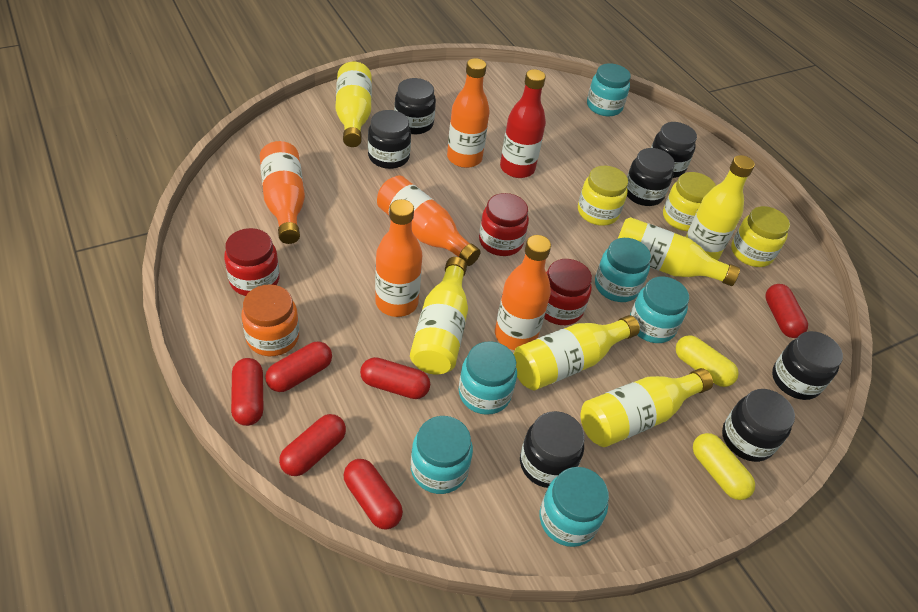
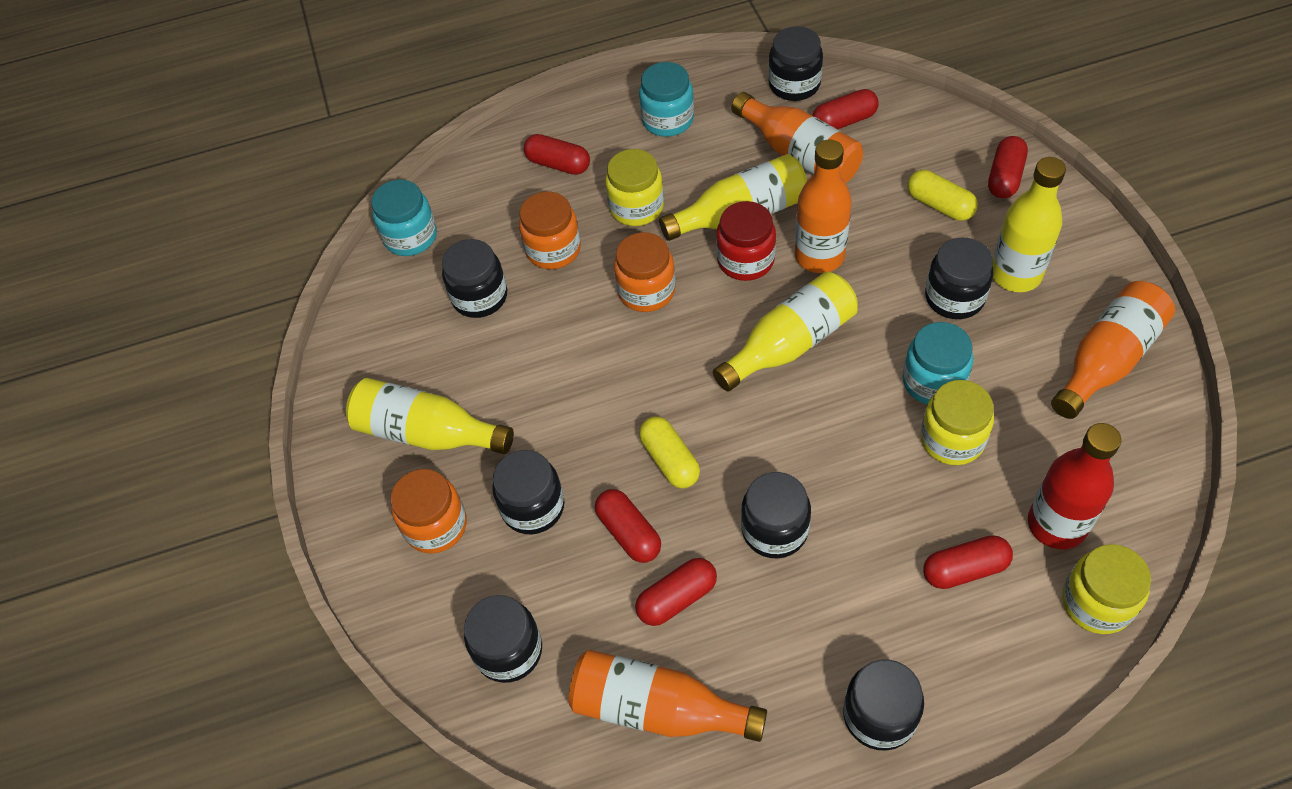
orange bottle: [260,141,305,244] [375,199,423,317] [377,175,481,266] [447,58,490,168] [495,235,551,350] = 5 -> [568,649,767,742] [732,92,863,183] [795,139,852,273] [1051,281,1175,419] = 4
orange jar: [241,284,299,356] = 1 -> [391,469,467,554] [519,192,581,269] [614,232,676,312] = 3
red jar: [224,228,280,296] [479,193,529,256] [544,259,592,325] = 3 -> [716,201,776,281] = 1
turquoise jar: [411,416,473,494] [459,341,517,415] [540,467,609,547] [587,64,631,117] [595,238,651,302] [630,277,689,343] = 6 -> [371,179,437,256] [639,62,694,137] [903,322,973,404] = 3
yellow bottle: [336,61,372,147] [410,257,468,375] [514,315,640,390] [580,368,713,447] [618,217,740,286] [686,155,755,260] = 6 -> [346,378,514,454] [659,154,807,241] [713,272,858,392] [992,157,1066,292] = 4

